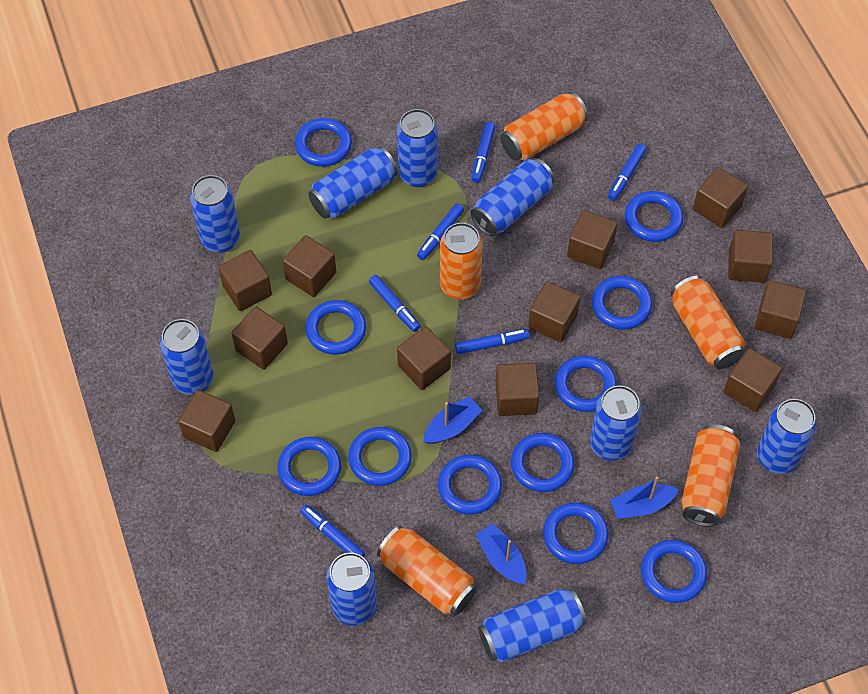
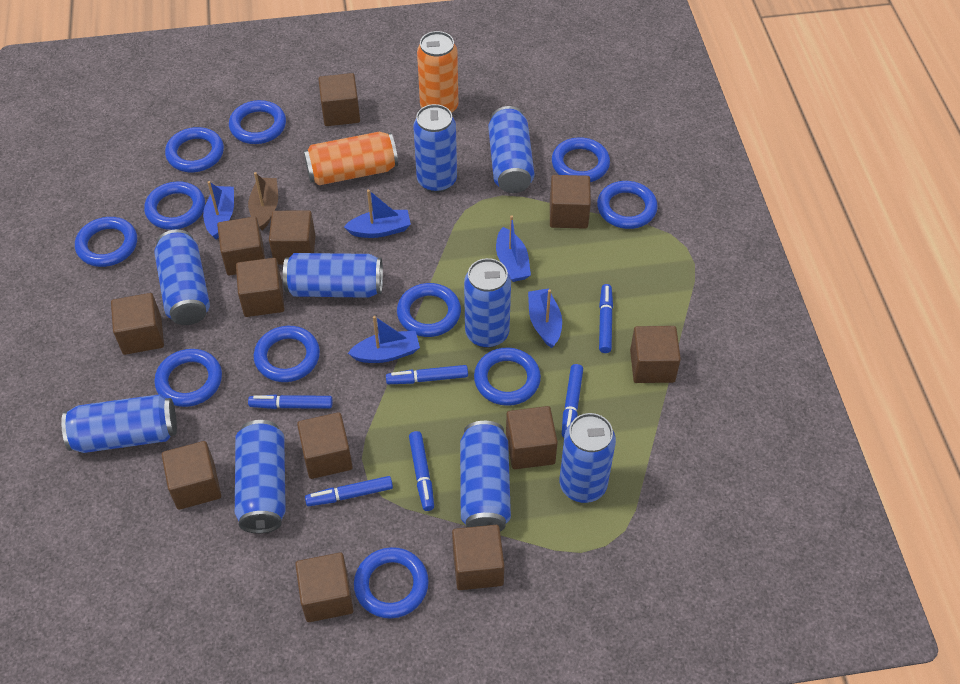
blue boat: [423,396,482,444] [476,524,527,584] [610,476,679,519] = 3 -> [203,181,234,239] [344,190,411,238] [348,316,420,363] [496,215,531,282] [528,289,562,348] = 5
brown boat: none = 0 -> [248,172,278,230] = 1
orange can: [377,525,477,616] [440,223,483,300] [500,92,588,161] [671,276,746,369] [681,424,740,527] = 5 -> [304,132,398,185] [417,31,458,113] = 2

